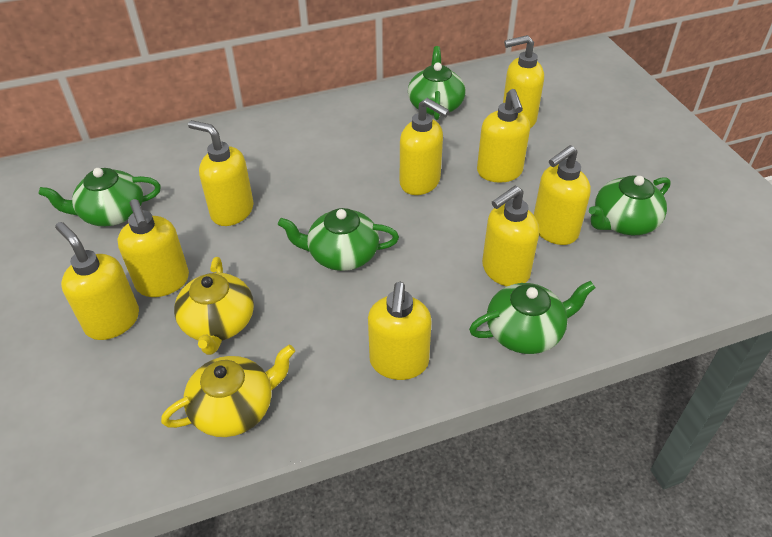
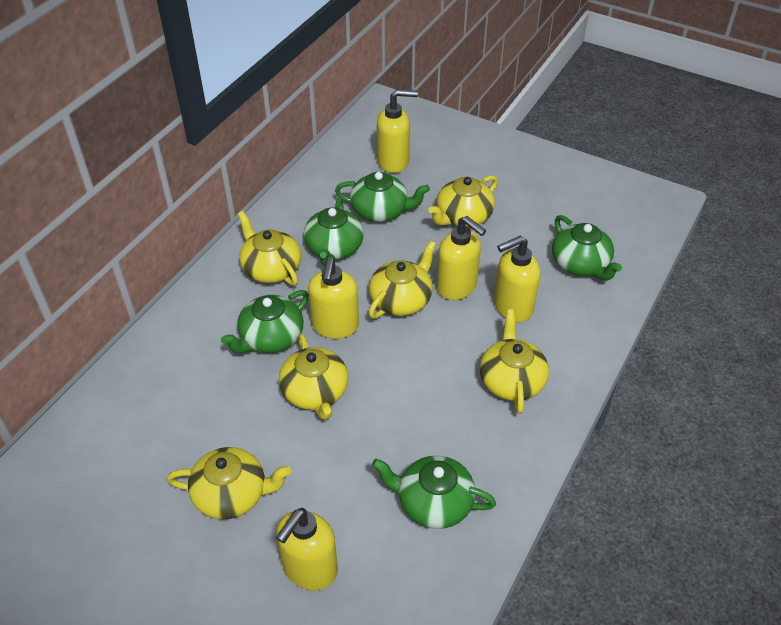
yellow soap dispenser: [55,222,139,340] [117,199,189,297] [188,120,253,226] [368,282,432,380] [400,98,449,195] [477,89,530,183] [482,186,539,286] [503,35,544,128] [534,145,591,245] = 9 -> [276,508,338,590] [308,257,359,339] [377,89,418,173] [437,216,486,300] [494,236,540,322] = 5
yellow teapot: [161,345,295,437] [174,257,254,355] = 2 -> [167,447,291,520] [238,211,301,286] [279,333,348,420] [369,241,436,319] [428,175,498,227] [480,309,549,414] = 6

